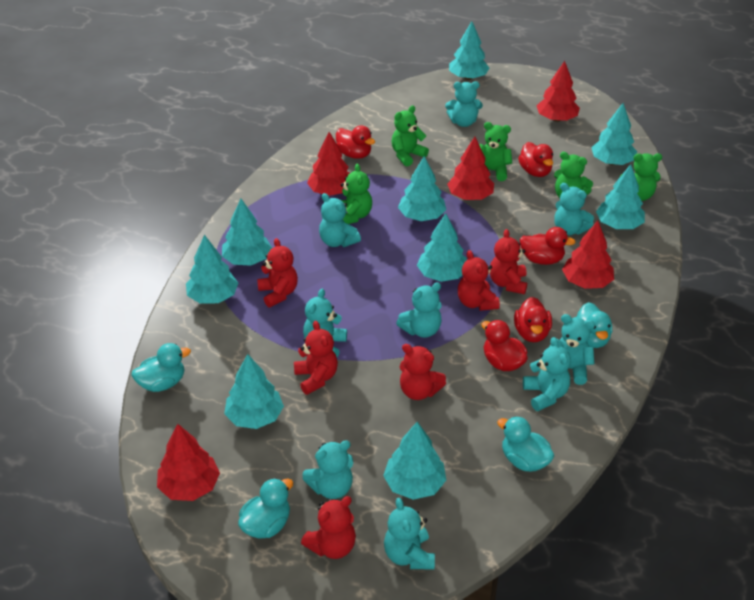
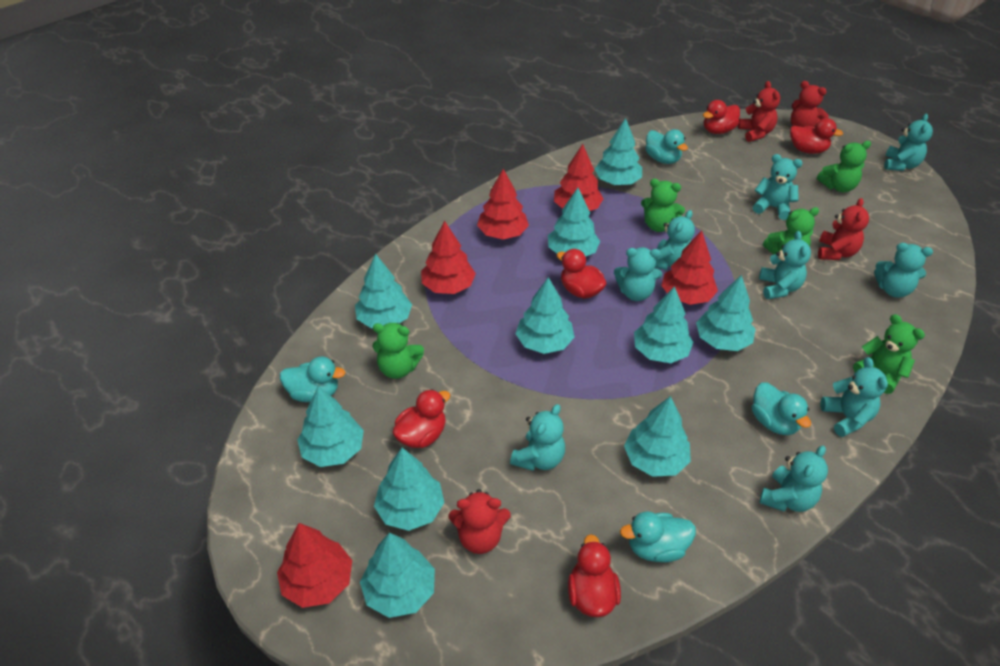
red teddy bear: [257,238,298,307] [294,321,338,395] [301,496,356,559] [400,344,446,400] [458,250,500,311] [490,229,527,294] = 6 -> [449,489,511,554] [738,81,780,142] [791,81,829,127] [818,198,869,260] = 4
turquoise tree: [186,235,238,304] [222,199,272,266] [224,354,284,429] [383,422,446,500] [398,156,446,221] [417,213,467,282] [449,21,489,80] [591,103,637,165] [596,164,645,229] = 9 -> [297,386,364,467] [355,254,412,328] [360,532,435,618] [374,448,444,531] [515,277,574,354] [548,188,600,256] [595,118,642,185] [624,396,691,477] [634,286,693,363] [696,275,756,351] = 10

